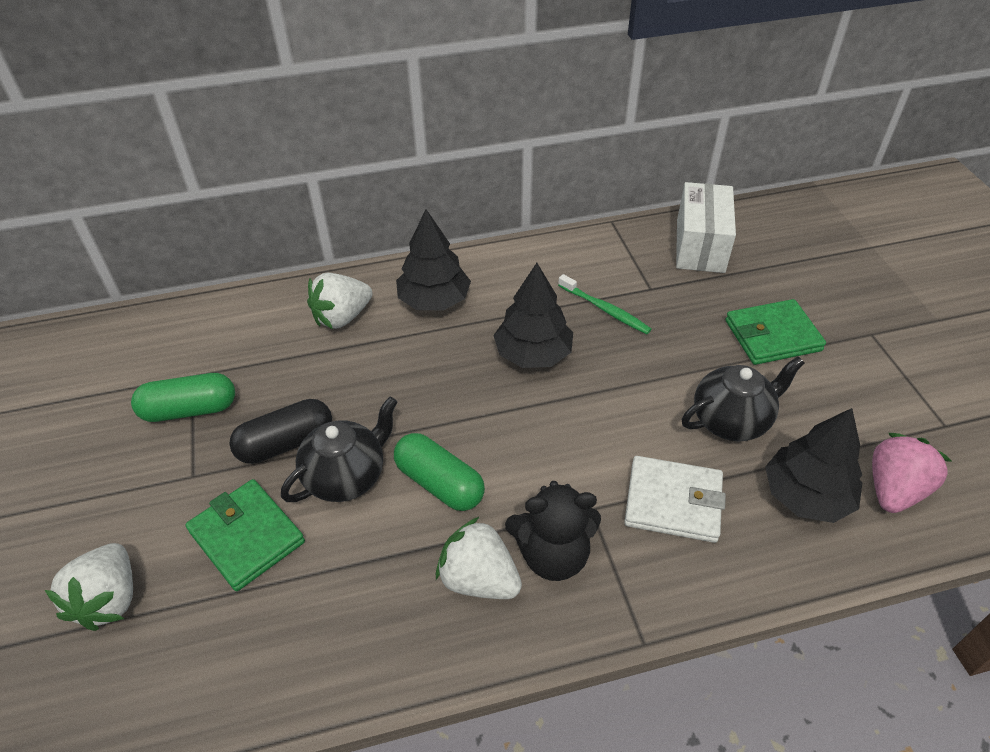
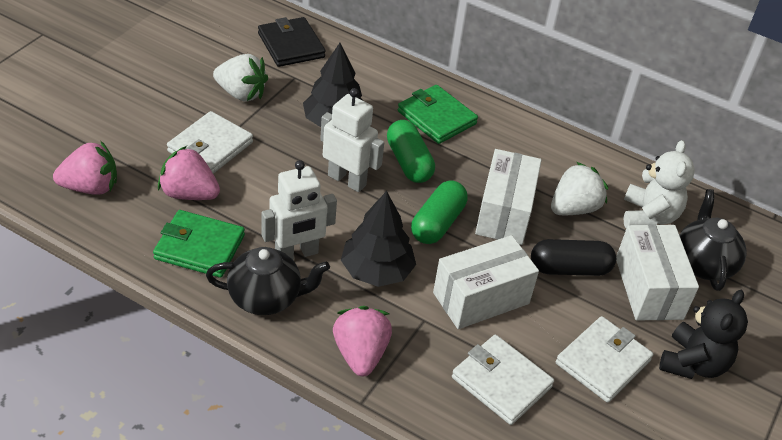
black tree: [396,209,471,310] [493,263,573,368] [765,408,862,523] = 3 -> [303,43,362,127] [341,191,416,287] = 2
black wallet: none = 0 -> [258,17,326,67] = 1
green toothbrush: [558,274,652,334] = 1 -> none = 0
pink strawberry: [872,433,951,513] = 1 -> [53,140,117,195] [158,146,220,200] [333,306,392,376] = 3
white box: [676,182,736,273] = 1 -> [433,235,539,329] [475,149,542,245] [616,224,699,321] = 3
white robot: none = 0 -> [262,160,337,260] [320,88,384,192] = 2
white strawberry: [45,543,133,631] [307,273,372,329] [436,517,522,599] = 3 -> [213,54,268,102] [551,162,608,215] = 2
white teddy bear: none = 0 -> [624,140,695,228] = 1
white wallet: [624,456,726,543] = 1 -> [167,111,253,174] [452,335,554,425] [556,316,653,403] = 3

